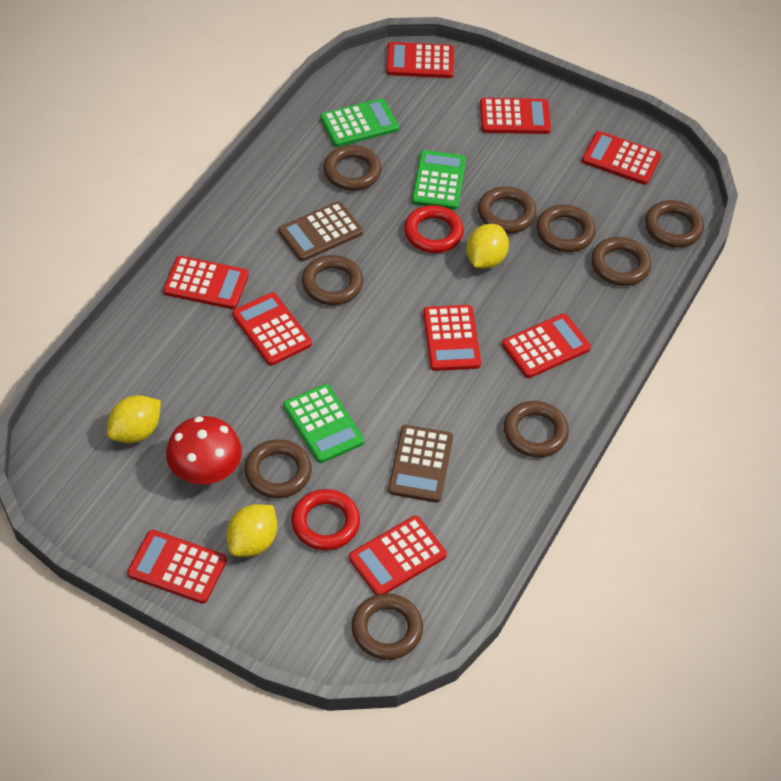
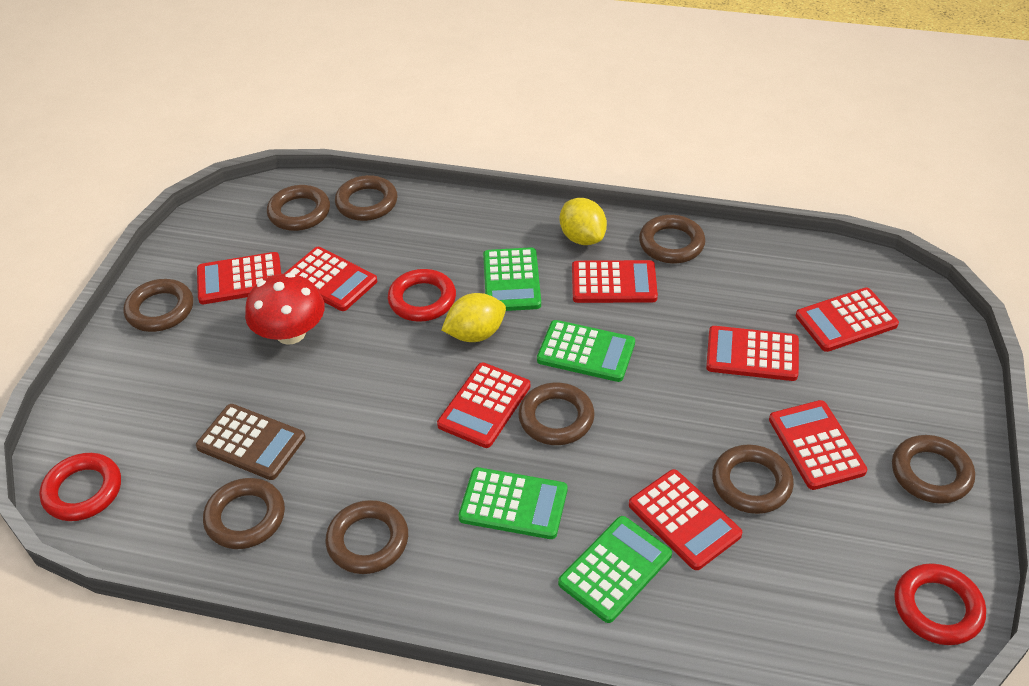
brown calculator: [278,202,363,261] [388,425,453,503] = 2 -> [196,404,306,480] = 1
green calculator: [283,384,364,463] [320,98,399,147] [412,150,466,210] = 3 -> [458,467,567,539] [483,247,541,311] [537,320,635,382] [558,516,672,623] = 4
red calculator: [127,530,227,604] [163,256,249,309] [232,292,312,366] [349,516,447,595] [386,42,454,78] [423,305,481,371] [480,98,551,134] [502,314,591,378] [582,131,661,185] = 9 -> [197,252,281,304] [284,247,377,311] [437,363,530,448] [572,260,658,303] [629,469,742,570] [706,326,799,381] [769,400,867,490] [796,288,899,352] = 8
red ring: [291,489,360,550] [404,205,464,253] = 2 -> [39,453,121,521] [388,269,456,322] [894,563,986,645] = 3
yellow lemon: [107,395,161,443] [226,504,277,557] [466,224,509,269] = 3 -> [442,293,506,342] [560,198,607,245] = 2

